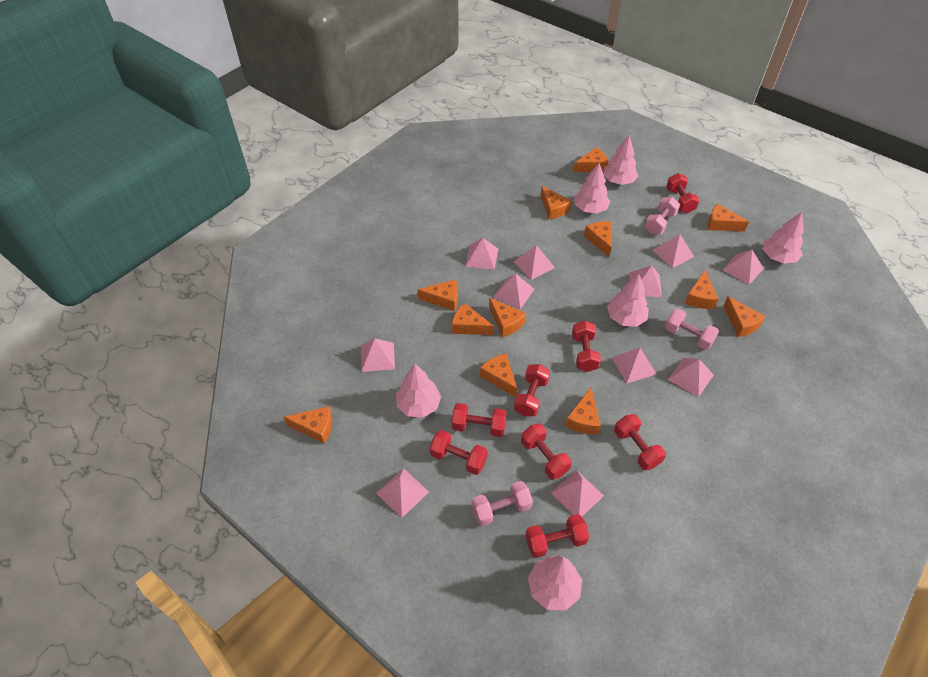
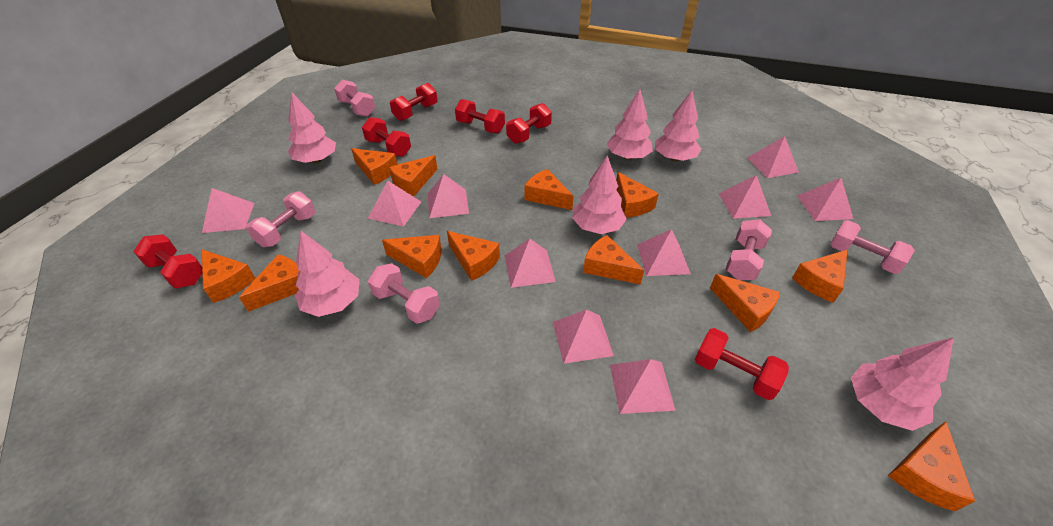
pink dumbbell: [472,481,533,526] [645,197,680,234] [665,309,719,350] = 3 -> [246,191,315,247] [334,80,375,117] [368,263,440,324] [726,219,772,280] [830,220,915,274] = 5
pink pyramid: [361,339,395,372] [376,468,429,518] [465,238,498,270] [494,274,535,309] [513,245,555,280] [551,470,604,516] [611,348,657,383] [629,265,662,297] [653,234,694,268] [668,358,714,397] [722,250,764,285] = 11 -> [202,188,254,233] [368,180,421,227] [428,174,469,218] [504,239,556,288] [553,309,614,364] [610,359,676,414] [637,229,691,276] [719,175,771,219] [747,136,799,178] [797,178,853,221] = 10
red dumbbell: [430,430,488,475] [452,403,507,437] [514,364,550,416] [521,423,572,480] [525,514,589,558] [572,320,601,372] [614,414,666,470] [666,173,699,213] = 8 -> [133,234,202,289] [362,117,411,157] [390,83,438,121] [455,99,505,133] [506,103,552,144] [695,328,789,400] = 6

